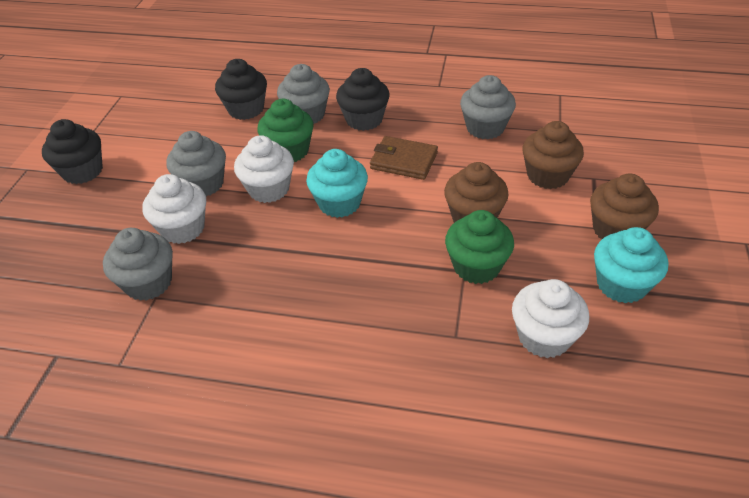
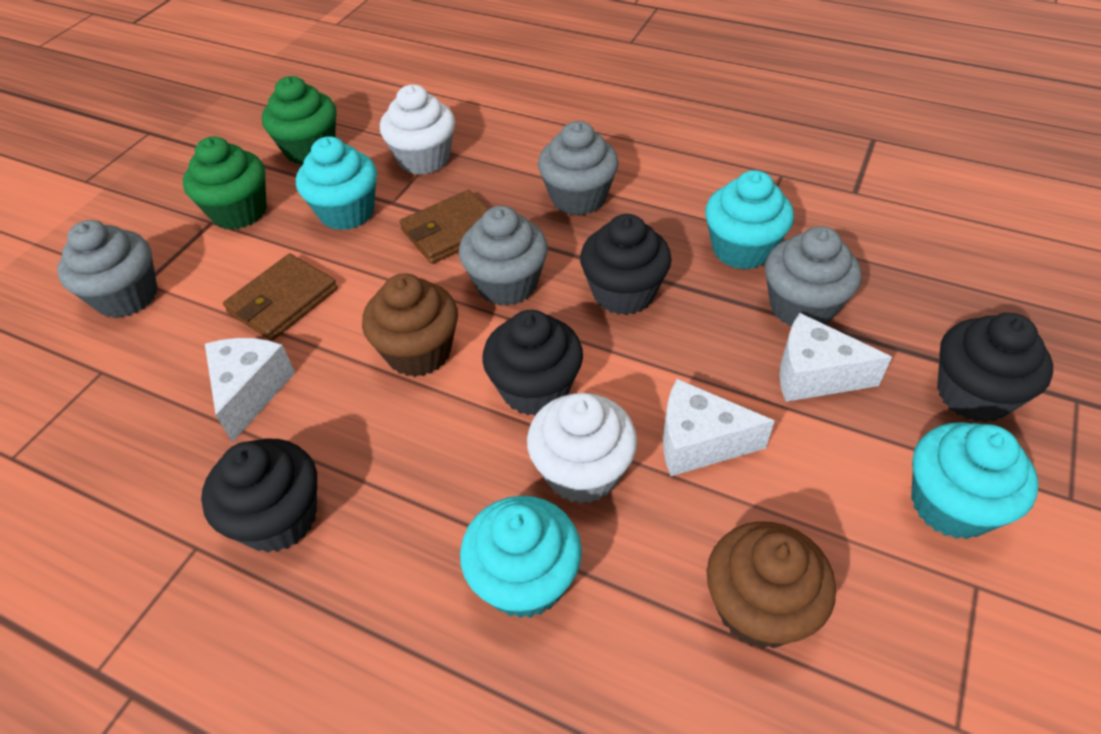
black cupcake: [42,119,103,184] [215,59,267,120] [336,68,390,131] = 3 -> [201,439,317,552] [482,310,583,416] [580,214,672,315] [937,313,1053,423] = 4
brown cupcake: [444,162,509,223] [523,121,584,189] [590,173,659,239] = 3 -> [362,273,458,377] [707,521,836,649] = 2
brown wallet: [370,136,438,180] = 1 -> [223,254,338,341] [400,190,489,264] = 2
turquoise cupcake: [306,149,368,218] [594,227,668,303] = 2 -> [296,136,377,230] [460,496,582,618] [705,170,794,270] [911,422,1038,539] = 4
white cheese: none = 0 -> [205,338,295,442] [663,379,775,476] [779,313,892,402] = 3
white cupcake: [142,174,206,244] [234,135,294,203] [512,279,589,358] = 3 -> [380,85,455,175] [527,393,637,504] = 2

